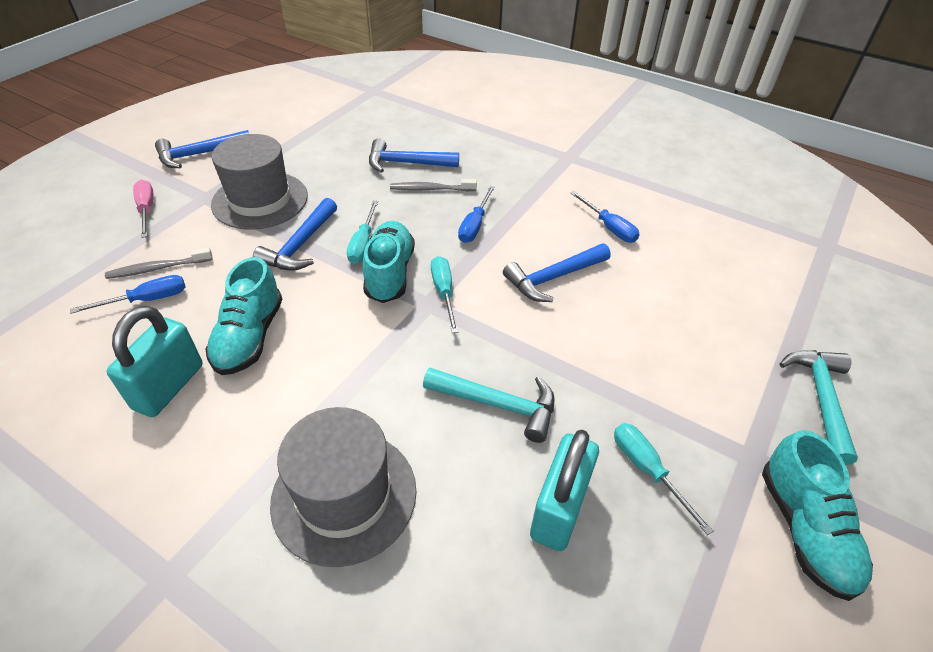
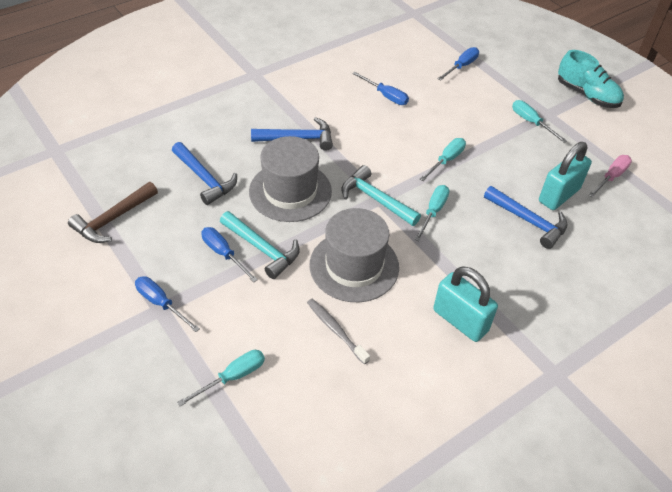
blue hammer: [155,130,249,168] [253,198,337,271] [369,138,459,173] [503,244,611,302] = 4 -> [172,142,237,205] [251,117,333,151] [484,186,568,249] = 3
blue screwdriver: [70,275,186,314] [458,186,495,243] [571,191,640,243] = 3 -> [135,276,200,332] [201,227,258,282] [352,72,409,105] [438,47,479,80] = 4
brown hammer: none = 0 -> [68,182,158,243] = 1
grey toothbrush: [105,247,213,279] [390,179,477,191] = 2 -> [307,299,370,364] = 1
turquoise screwdriver: [347,201,378,264] [431,256,458,333] [614,423,714,535] = 3 -> [177,350,265,406] [415,185,449,241] [420,138,466,181] [512,100,567,143] = 4
turquoise shoe: [206,257,282,375] [363,221,415,303] [762,430,873,601] = 3 -> [558,50,624,108] = 1

